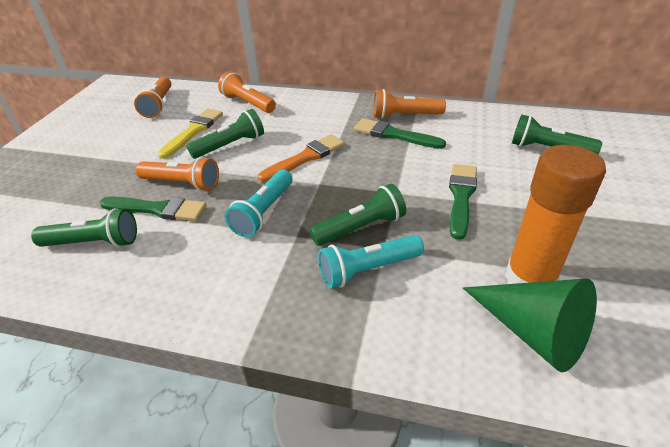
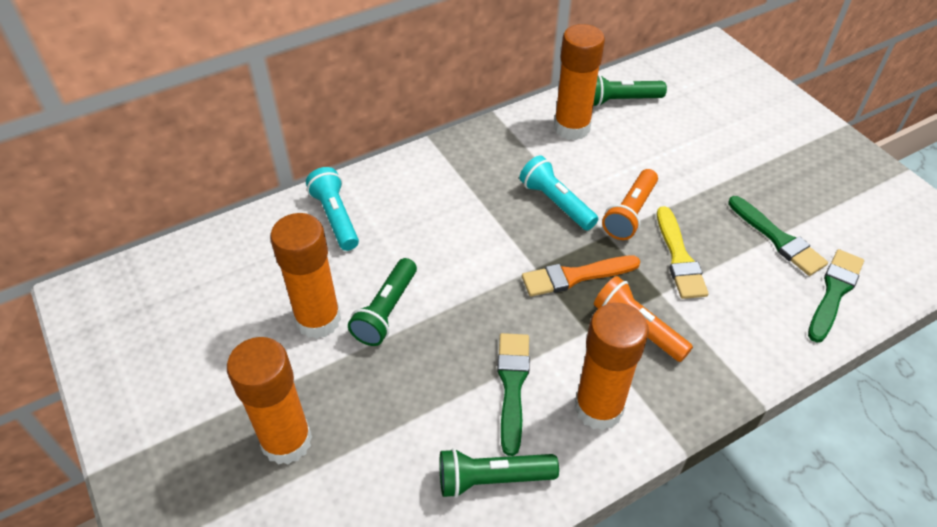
green cone: [463,278,597,372] = 1 -> none = 0
green flashlight: [31,208,137,247] [186,109,264,159] [310,184,406,246] [512,115,602,154] = 4 -> [348,258,417,346] [439,448,559,498] [593,74,667,107] = 3
orange flashlight: [134,77,171,118] [135,157,219,191] [218,71,276,113] [374,89,446,119] = 4 -> [594,276,693,362] [602,169,658,240] = 2
orange glue stick: [505,145,606,284] = 1 -> [227,337,312,465] [270,213,341,339] [554,24,605,140] [574,303,649,430] = 4

